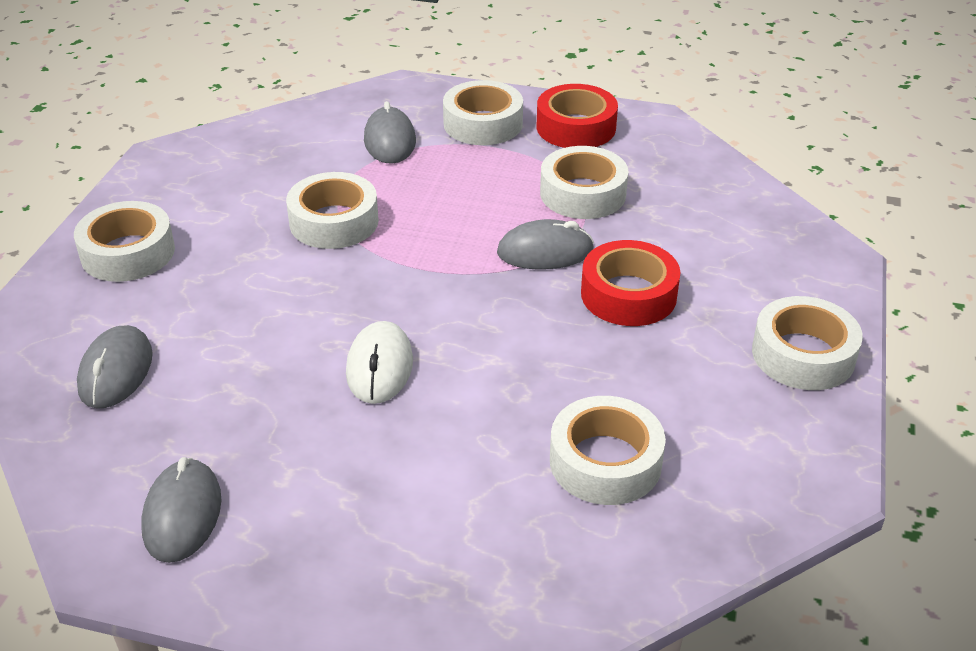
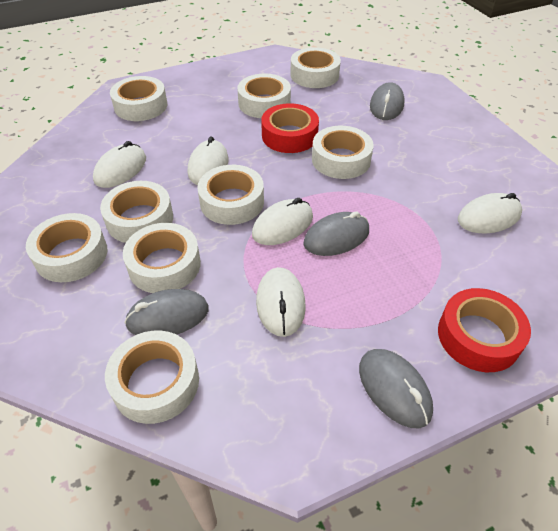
white mouse: [346,321,413,404] = 1 -> [93,141,146,188] [188,136,228,185] [252,198,313,245] [256,267,306,337] [458,193,522,234] = 5
white tape: [74,201,175,282] [286,172,379,249] [443,80,523,145] [540,146,628,219] [550,396,666,505] [752,296,863,390] = 6 -> [26,213,108,282] [100,181,173,243] [105,331,199,424] [110,76,167,121] [123,223,201,293] [197,165,264,225] [237,74,291,118] [290,47,341,88] [312,126,374,179] = 9

